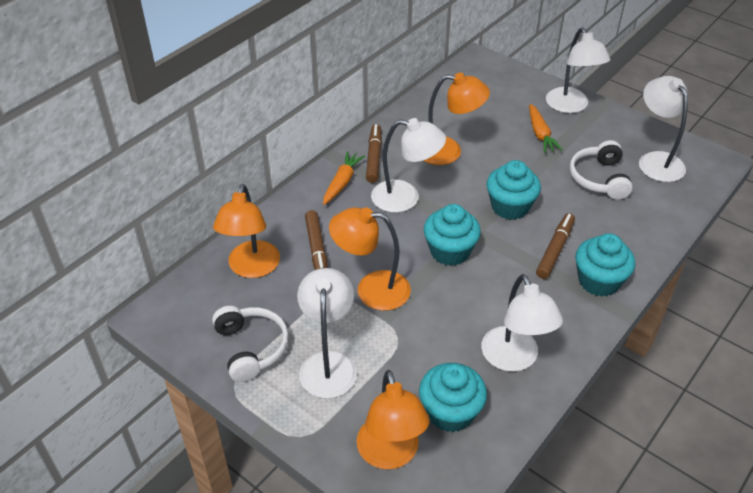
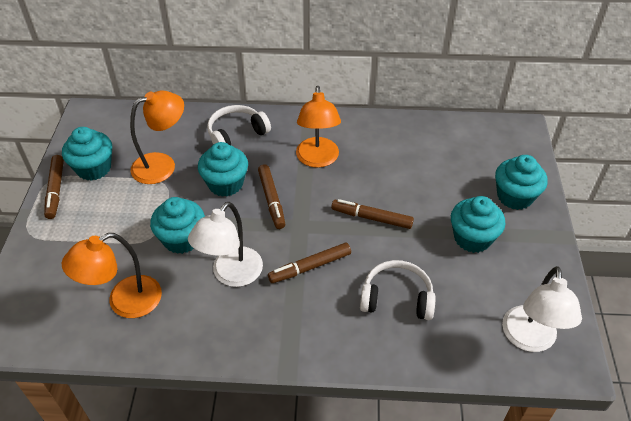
brown marker: [305,210,328,270] [366,124,382,183] [536,213,575,279] = 3 -> [44,155,64,219] [258,164,285,229] [268,242,351,283] [331,199,414,229] = 4
orange carrot: [323,151,365,205] [529,104,563,153] = 2 -> none = 0
orange lamp: [213,184,280,278] [329,207,411,311] [357,370,430,470] [423,73,490,165] = 4 -> [62,233,162,318] [130,90,184,184] [296,86,341,168] = 3
turquoise cupcake: [419,363,487,432] [424,204,481,266] [486,160,541,220] [575,233,635,297] = 4 -> [62,127,112,181] [150,197,205,254] [198,142,248,197] [451,196,505,253] [495,155,548,210] = 5
white lamp: [297,268,357,399] [371,118,446,213] [481,274,563,372] [546,28,610,113] [639,76,688,182] = 5 -> [188,202,263,287] [502,266,582,352] = 2

